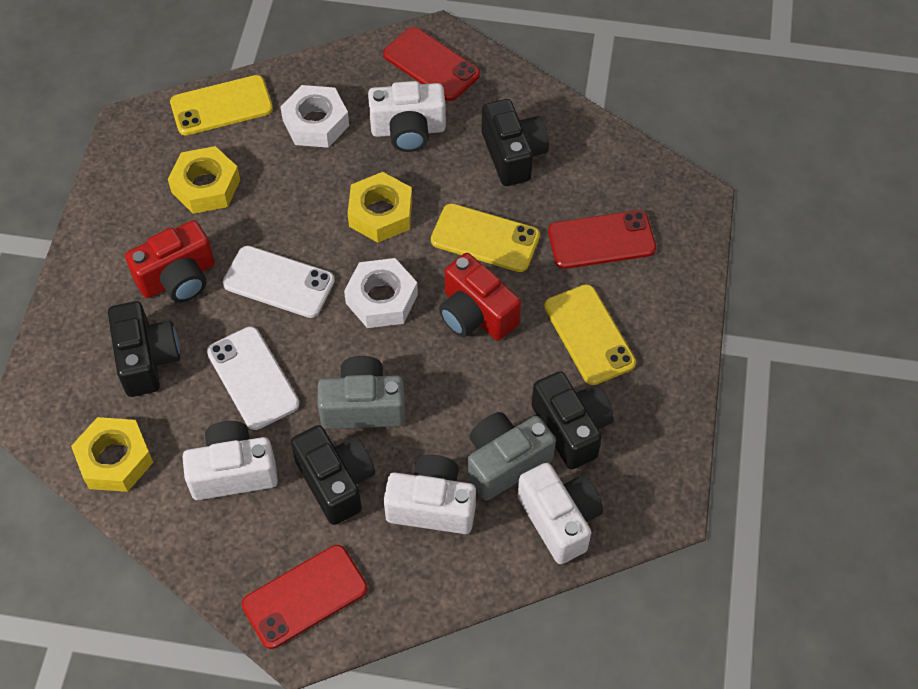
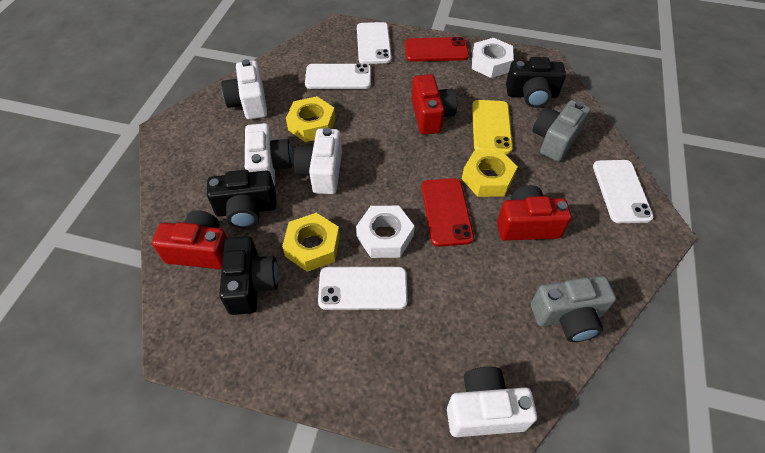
black camera: [108,301,180,397] [291,425,375,525] [482,99,549,186] [531,371,614,470] = 4 -> [207,170,277,228] [219,236,278,315] [506,57,566,108] = 3
red camera: [125,220,215,302] [439,253,521,341] = 2 -> [152,210,227,270] [411,74,457,135] [497,185,571,241] = 3
red phone: [241,545,367,649] [383,27,480,101] [548,210,656,269] = 3 -> [405,37,469,61] [421,178,474,247] = 2
white phone: [207,326,299,430] [223,246,335,318] = 2 -> [305,64,371,89] [318,267,408,310] [357,22,392,64] [593,160,654,223] = 4
yellow phone: [170,75,273,135] [431,203,540,272] [544,284,636,385] = 3 -> [472,100,513,154] = 1

